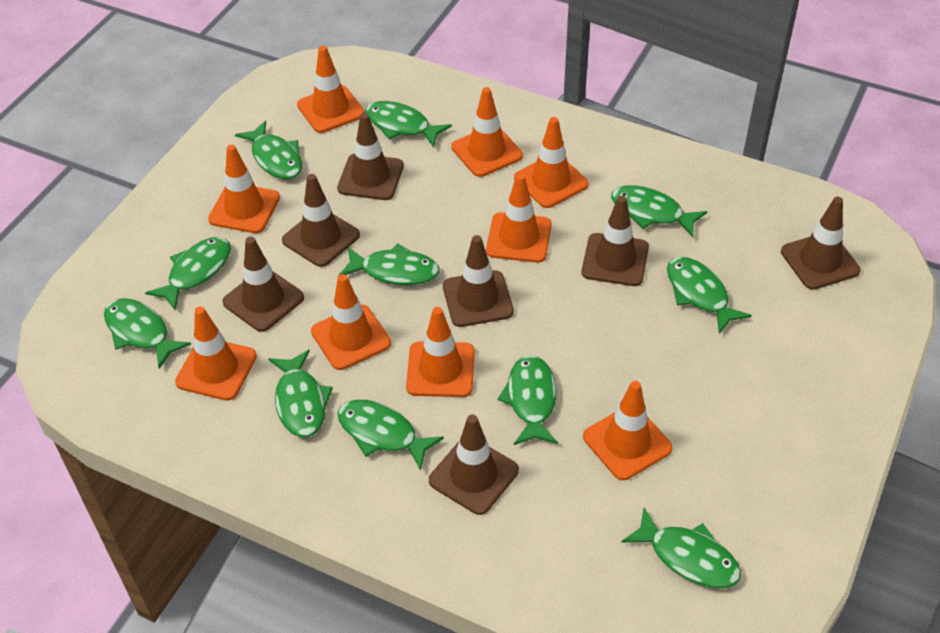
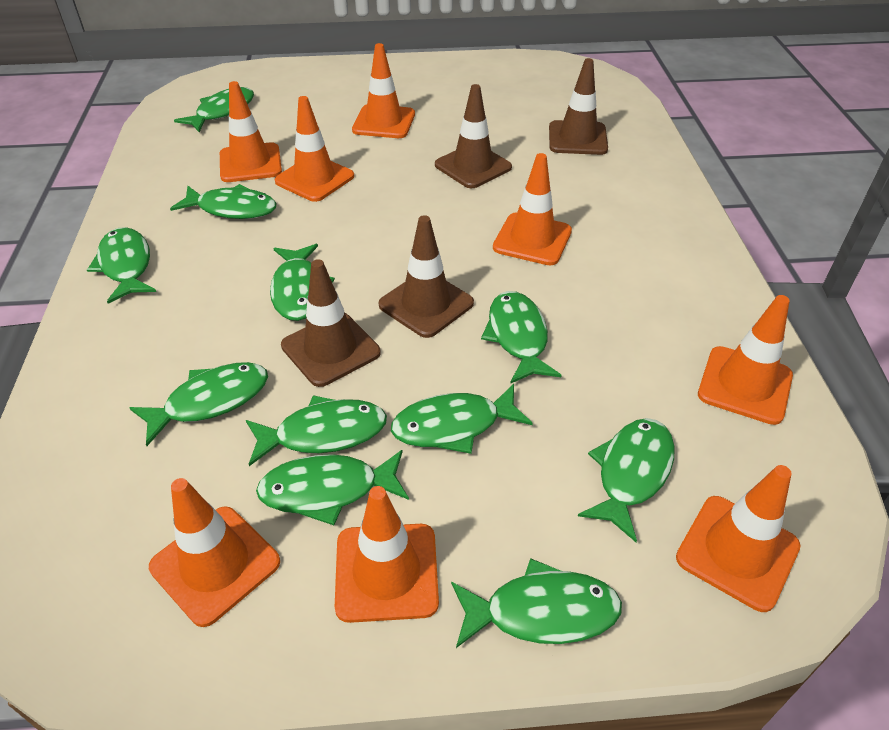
brown traffic cone: [222,236,304,332] [282,174,360,267] [337,113,404,200] [429,414,519,515] [443,235,514,327] [582,196,649,286] [781,197,861,290] = 7 -> [281,259,381,387] [378,215,474,338] [435,84,512,188] [549,58,608,155] = 4
orange traffic cone: [175,306,257,401] [208,144,280,233] [297,45,365,133] [311,274,391,370] [406,307,475,397] [451,87,523,177] [486,174,552,263] [514,117,589,208] [583,381,672,480] = 9 -> [149,478,280,627] [220,81,282,182] [275,96,354,202] [335,486,439,623] [352,43,415,138] [493,153,572,265] [676,465,801,612] [698,295,793,425] = 8

